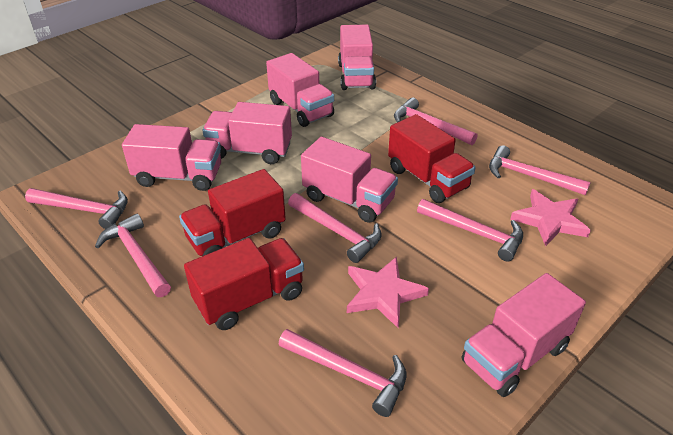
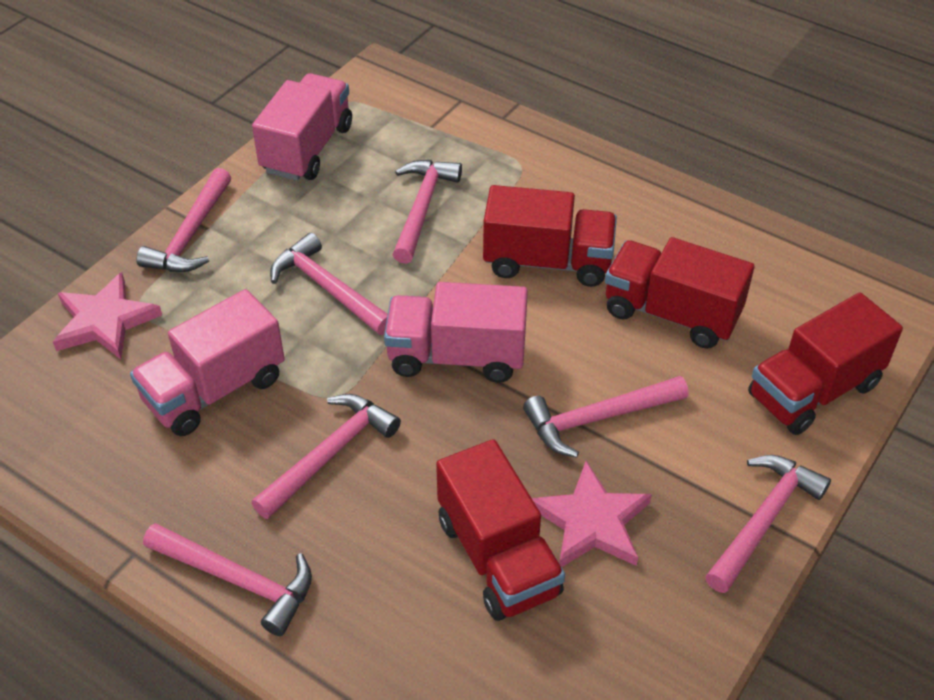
pink truck: [122,124,221,191] [203,102,292,164] [266,53,334,127] [301,137,398,223] [338,25,376,90] [462,273,586,397] = 6 -> [130,289,285,436] [252,73,352,181] [384,282,528,383] = 3
red truck: [179,169,286,256] [184,238,304,330] [388,114,476,203] = 3 -> [436,439,565,621] [483,185,617,287] [605,237,754,349] [748,293,903,435] = 4

